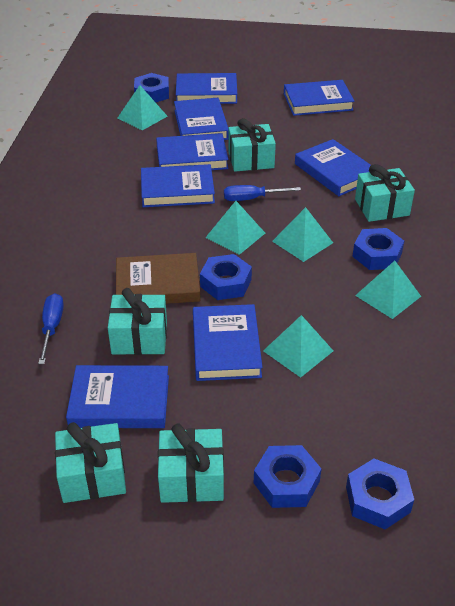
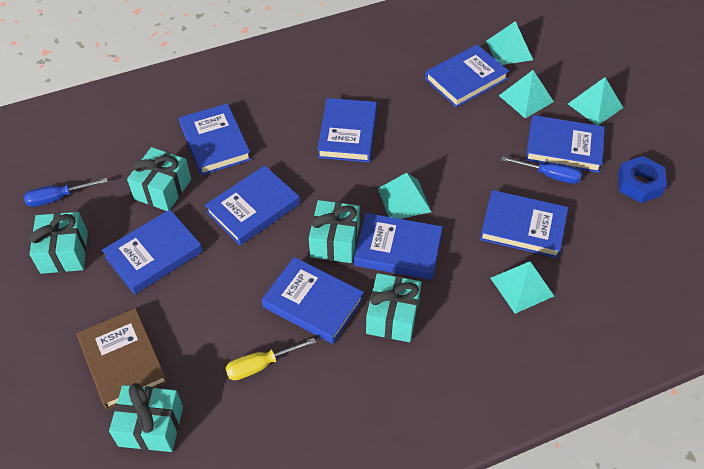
blue book: [66,365,169,428] [141,164,215,207] [156,133,228,170] [174,98,229,140] [176,73,237,104] [193,304,263,381] [284,80,355,116] [295,139,371,196] = 8 -> [102,209,203,295] [179,103,251,175] [205,165,300,245] [262,257,364,344] [317,98,377,162] [354,213,442,280] [425,45,509,107] [480,190,568,258] [526,115,605,173] = 9
blue nut: [134,73,169,102] [200,254,252,300] [254,445,321,508] [346,459,414,529] [352,228,404,270] = 5 -> [618,156,667,203] = 1
yellow screwdriver: none = 0 -> [225,338,316,380] = 1

